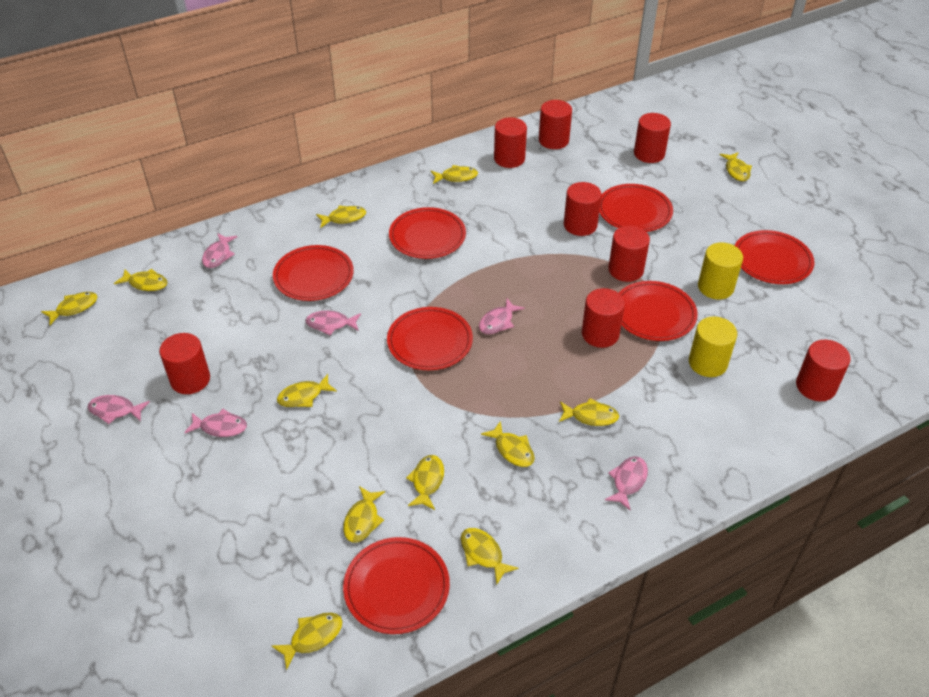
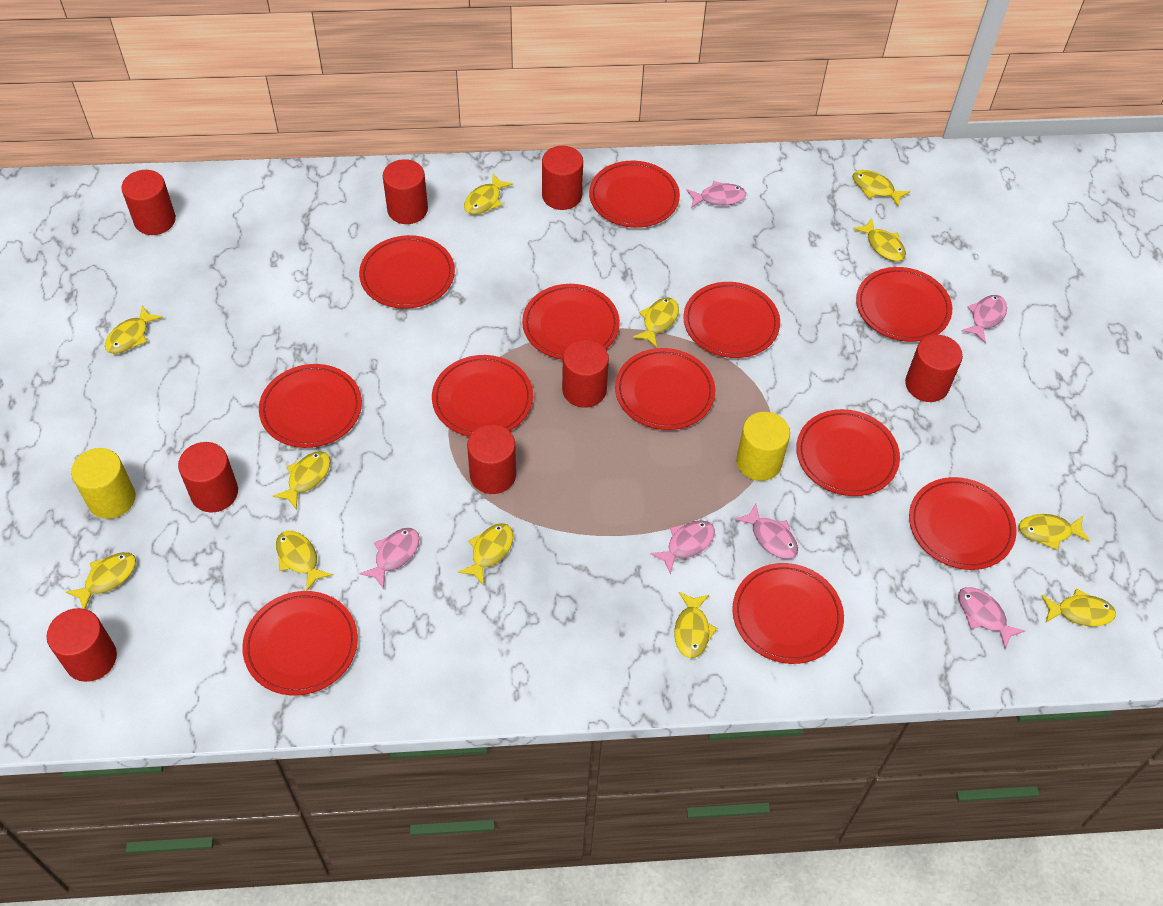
red plate: [273,245,354,301] [343,537,450,634] [387,307,473,370] [389,207,466,259] [599,184,673,232] [619,281,698,341] [734,230,814,284] = 7 -> [242,591,358,695] [259,364,362,448] [359,235,455,309] [432,355,533,437] [522,284,620,360] [589,161,680,228] [615,348,715,430] [683,282,780,358] [732,563,844,664] [796,409,900,496] [856,267,952,342] [909,477,1016,570] = 12

